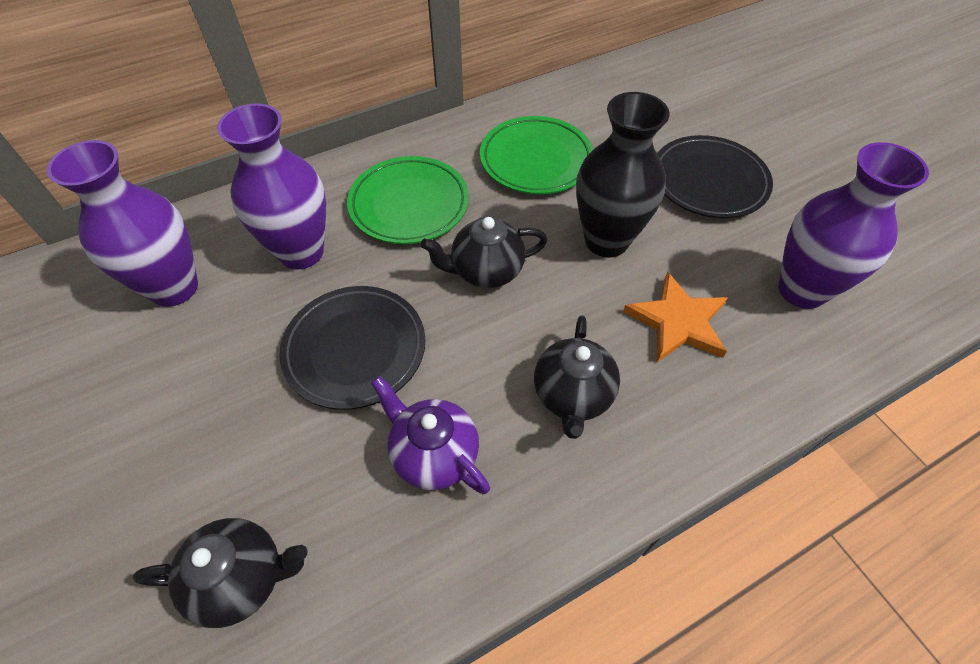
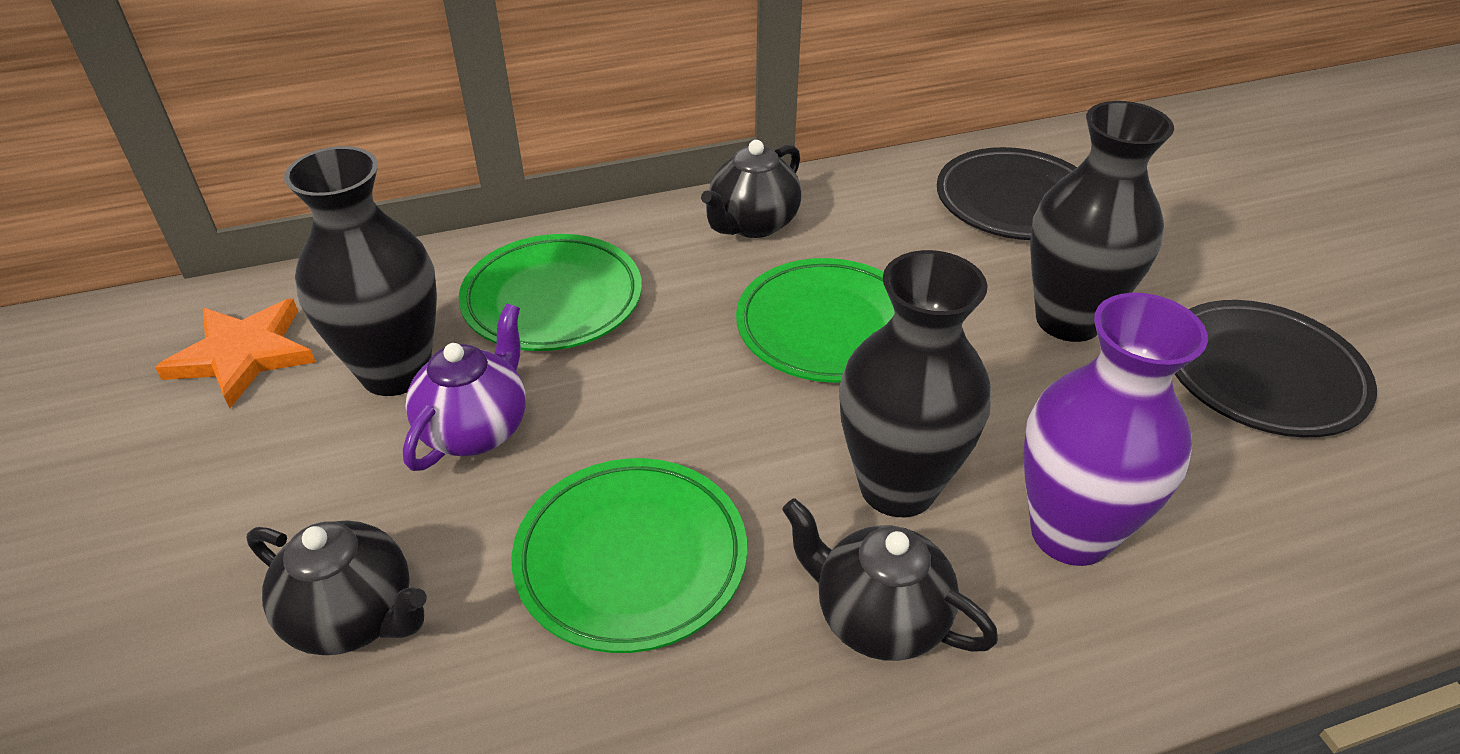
black vase: [576,92,670,257] = 1 -> [284,146,437,396] [839,250,991,517] [1030,101,1174,342] = 3
green plate: [347,156,469,244] [480,116,593,194] = 2 -> [459,234,642,351] [512,458,747,653] [736,258,894,383] = 3
purple vase: [47,140,198,307] [217,103,326,270] [778,142,929,309] = 3 -> [1023,293,1208,566] = 1

